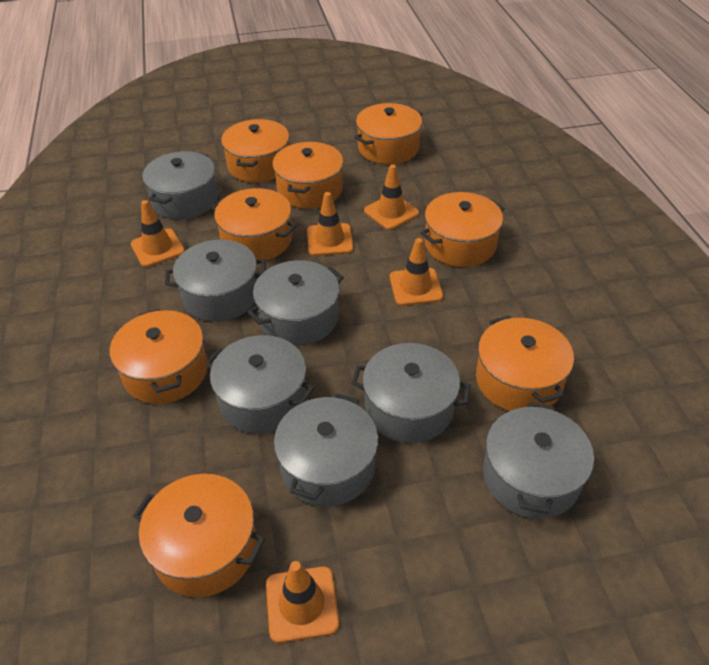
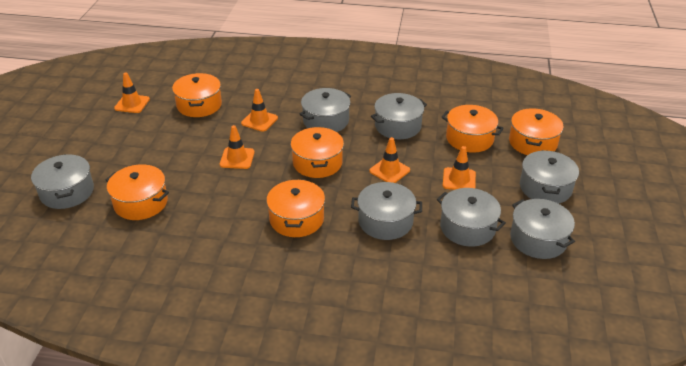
orange pot: [110,309,208,404] [133,474,265,597] [212,188,297,261] [221,119,289,183] [272,142,343,209] [354,103,422,165] [420,192,505,267] [476,316,574,411] = 8 -> [106,164,169,220] [172,73,222,117] [266,179,325,237] [291,127,344,178] [441,105,504,153] [509,108,564,155] = 6

